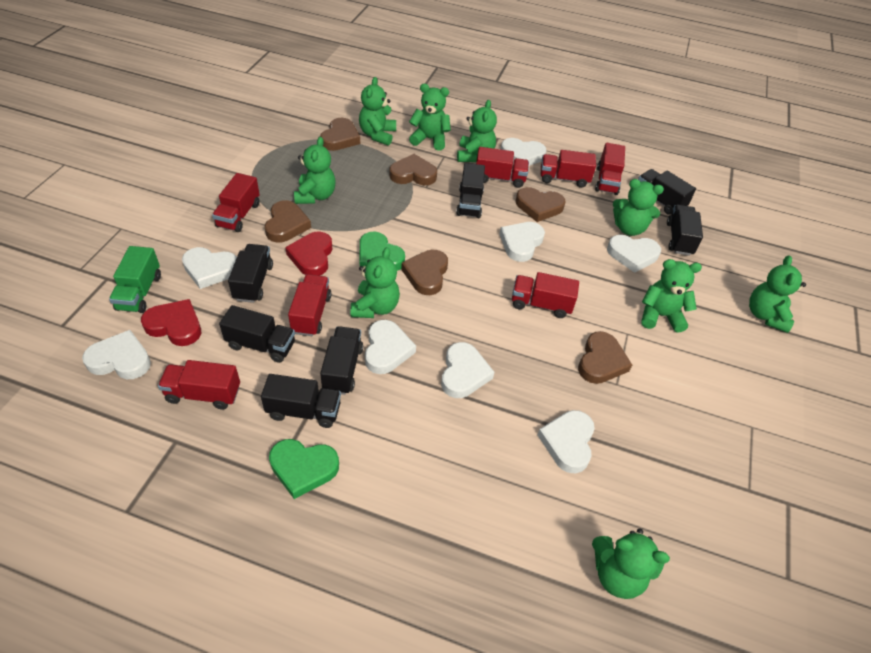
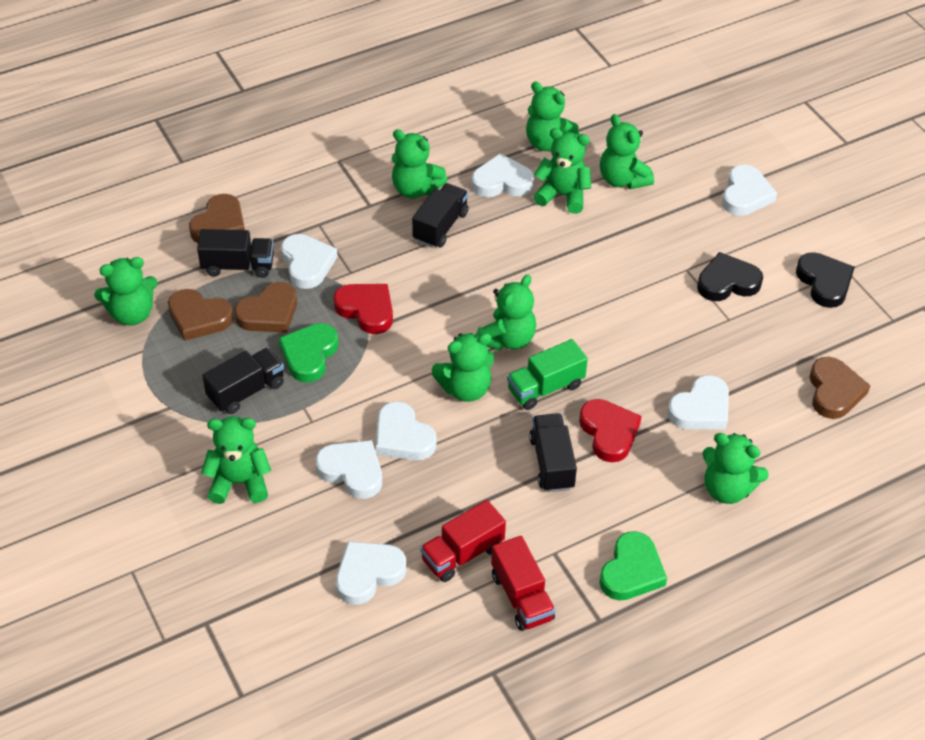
black heart: none = 0 -> [697,252,763,301] [796,252,855,308] = 2
black truck: [219,305,295,363] [228,244,273,303] [261,374,341,428] [320,326,363,395] [456,163,485,218] [638,169,696,215] [667,205,703,256] = 7 -> [197,229,274,278] [202,348,284,414] [412,183,469,248] [529,413,577,492] = 4
brown heart: [265,200,311,243] [320,118,360,151] [389,154,437,185] [401,250,448,295] [516,187,566,222] [578,331,632,384] = 6 -> [168,289,234,341] [189,194,245,243] [234,282,297,333] [810,357,871,419] = 4
red truck: [158,360,240,410] [212,173,260,232] [288,274,331,336] [476,147,529,188] [512,272,579,318] [541,150,596,188] [595,143,625,195] = 7 -> [420,500,506,582] [491,536,555,631] = 2
white heart: [82,330,151,379] [182,247,237,289] [365,320,416,374] [441,342,494,398] [499,222,545,262] [501,138,547,166] [537,410,595,474] [607,235,661,273] = 8 -> [281,234,338,289] [316,440,382,499] [336,541,407,605] [376,401,437,460] [472,153,534,197] [667,375,729,429] [722,165,777,216] = 7

